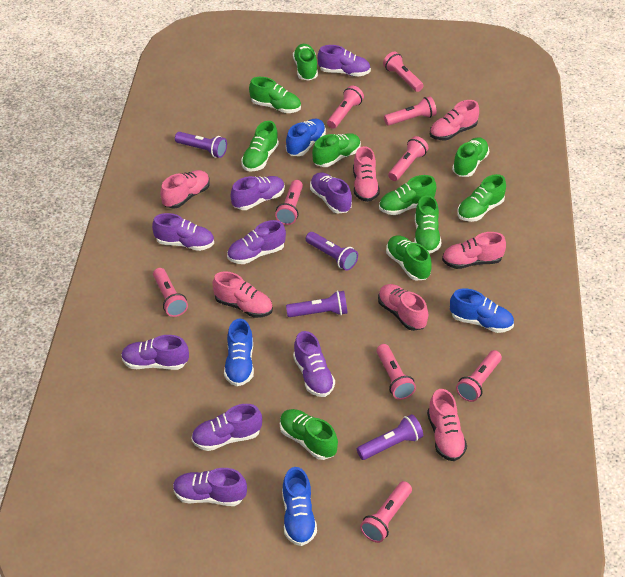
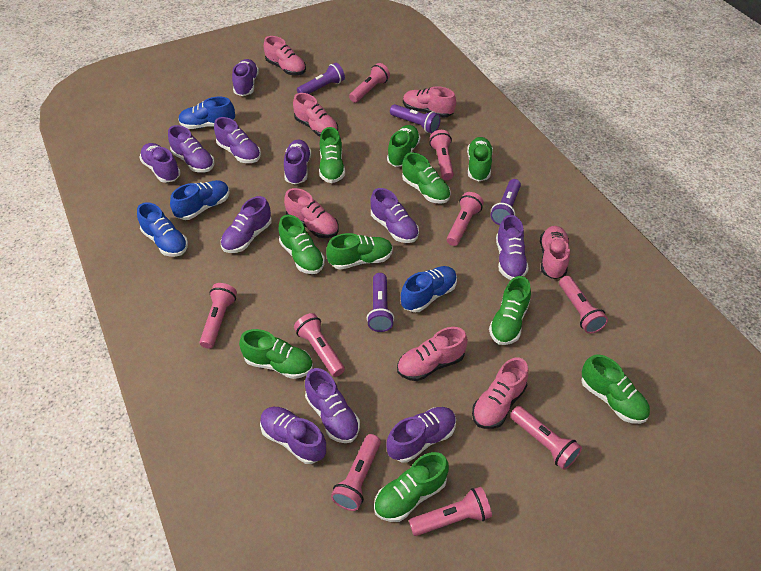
purple shoe: [121,335,189,370] [152,213,214,251] [173,468,247,506] [191,404,262,451] [227,220,286,264] [231,176,285,210] [293,331,335,397] [310,172,352,213] [318,45,371,77] = 9 -> [139,143,181,183] [168,125,215,173] [214,117,261,163] [221,196,272,253] [232,59,259,96] [260,407,326,464] [284,140,311,185] [305,368,360,443] [370,188,419,243] [387,407,456,463] [496,215,529,280] = 11

